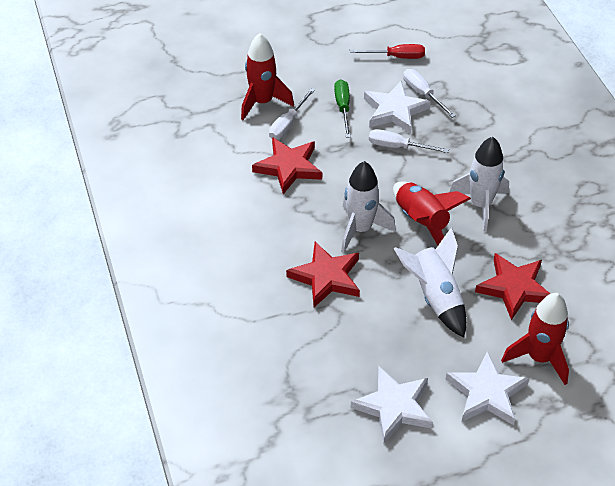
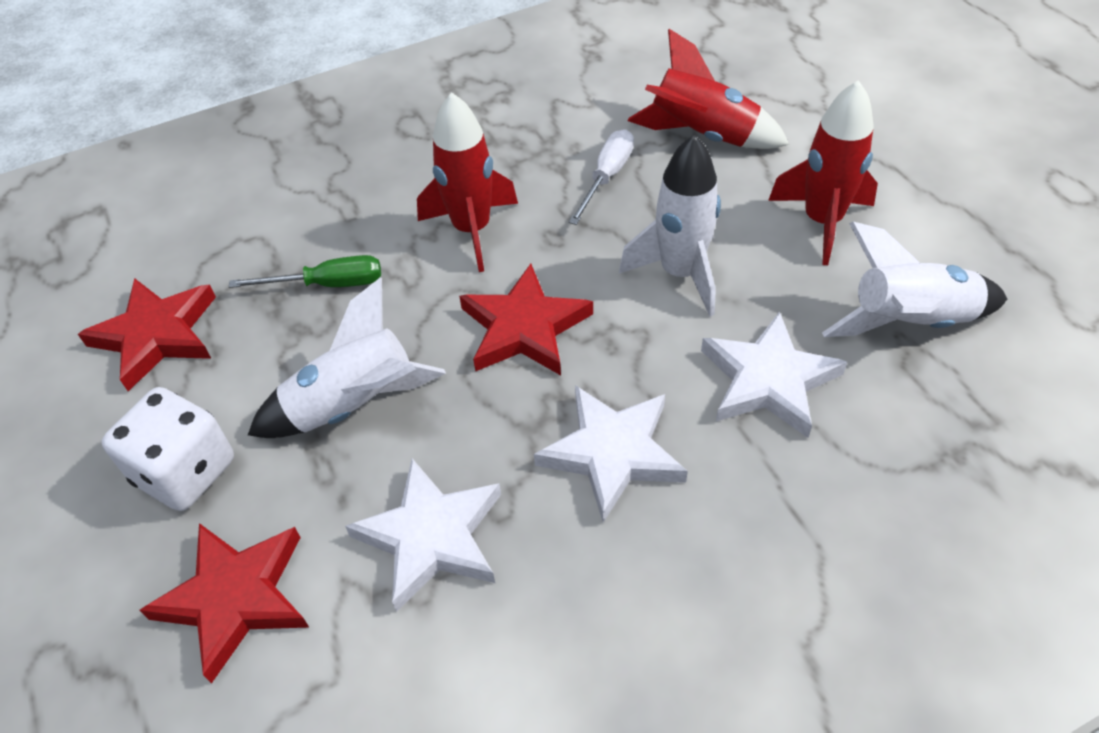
red screwdriver: [350,44,425,59] = 1 -> none = 0
white dice: none = 0 -> [102,387,234,511] = 1
white screwdriver: [269,88,315,140] [369,129,449,153] [403,69,456,118] = 3 -> [569,129,634,225] = 1

